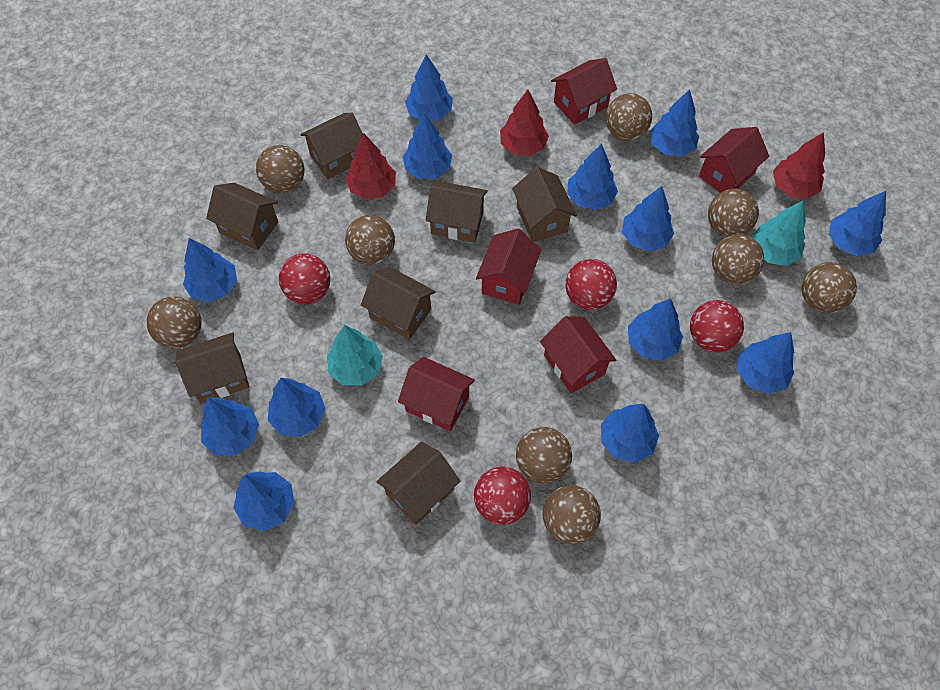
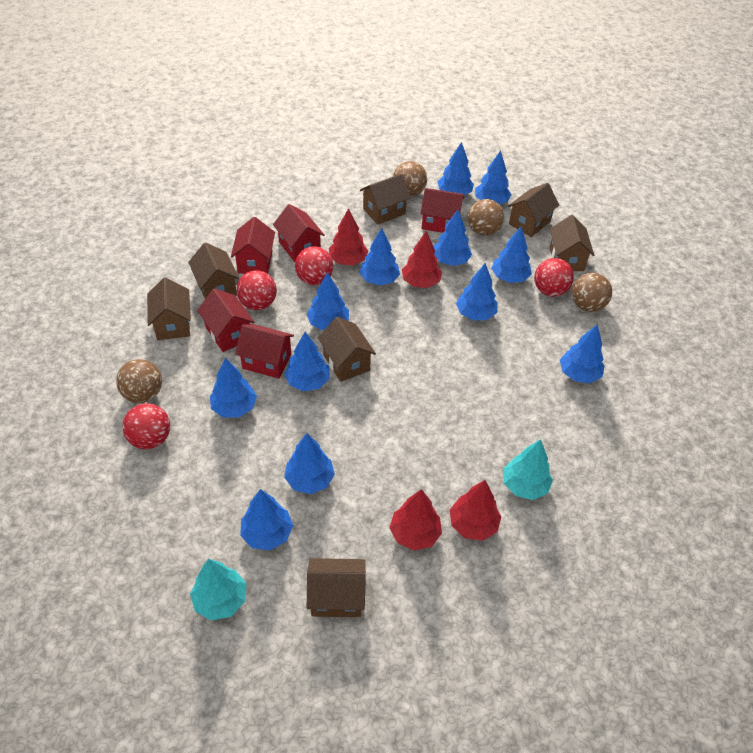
blue tree: [183,238,237,302] [201,398,259,456] [234,471,295,531] [268,378,325,437] [403,113,452,179] [405,54,453,121] [567,144,618,210] [601,404,659,463] [622,186,674,252] [628,298,683,361] [650,90,699,157] [738,332,794,394] [829,191,886,256] = 13 -> [210,358,257,418] [240,489,293,550] [284,332,330,392] [284,433,335,494] [307,272,349,331] [359,228,400,286] [434,210,472,266] [438,142,474,195] [456,263,498,320] [475,150,512,205] [491,226,532,283] [560,324,605,383] = 12
brown ball: [147,296,201,348] [256,145,304,193] [345,215,395,265] [516,427,572,483] [542,485,601,544] [606,93,652,141] [708,189,759,237] [712,234,764,284] [802,262,857,313] = 9 -> [116,359,162,403] [393,161,427,197] [468,199,504,236] [572,273,612,312] = 4
red tree: [346,133,396,199] [500,90,549,156] [773,132,825,199] = 3 -> [329,208,368,265] [389,489,442,551] [402,231,442,288] [450,480,501,541] = 4

